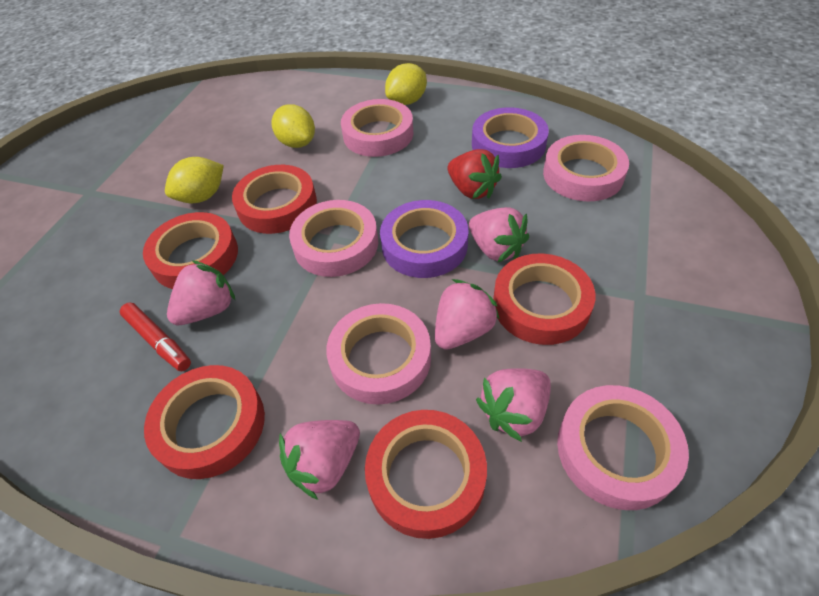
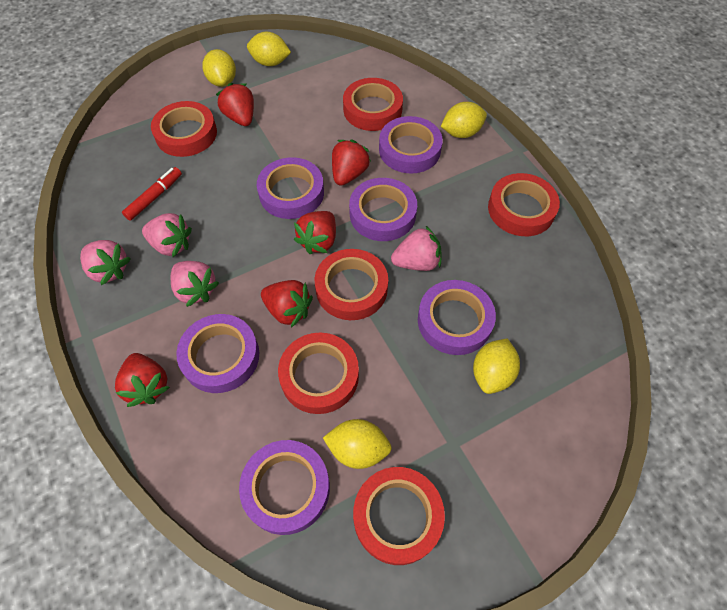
pink strawberry: [167,260,236,325] [279,420,360,500] [435,279,499,350] [469,207,529,262] [476,369,551,442] = 5 -> [80,240,131,285] [142,213,192,257] [171,261,219,307] [391,226,442,271] = 4
pink tape: [289,200,378,277] [326,303,431,405] [341,99,413,157] [543,135,629,201] [557,385,689,510] = 5 -> none = 0
purple tape: [380,200,468,278] [472,107,549,168] = 2 -> [176,314,259,393] [239,440,330,535] [257,157,324,219] [349,178,417,241] [379,116,443,173] [418,280,496,355] = 6
red strawberry: [448,149,502,199] = 1 -> [115,353,170,407] [216,83,254,126] [261,280,313,327] [294,211,336,254] [332,140,371,186] = 5
red tape: [143,212,238,289] [144,365,265,479] [232,165,317,234] [365,410,487,539] [493,254,595,345] = 5 -> [151,101,217,157] [278,333,359,414] [315,249,388,320] [343,78,403,131] [353,467,445,565] [488,173,560,236] = 6
yellow lemon: [165,157,224,203] [272,104,315,148] [385,63,427,105] = 3 -> [202,49,236,87] [247,32,291,66] [323,419,392,469] [441,102,487,138] [473,338,520,394] = 5

